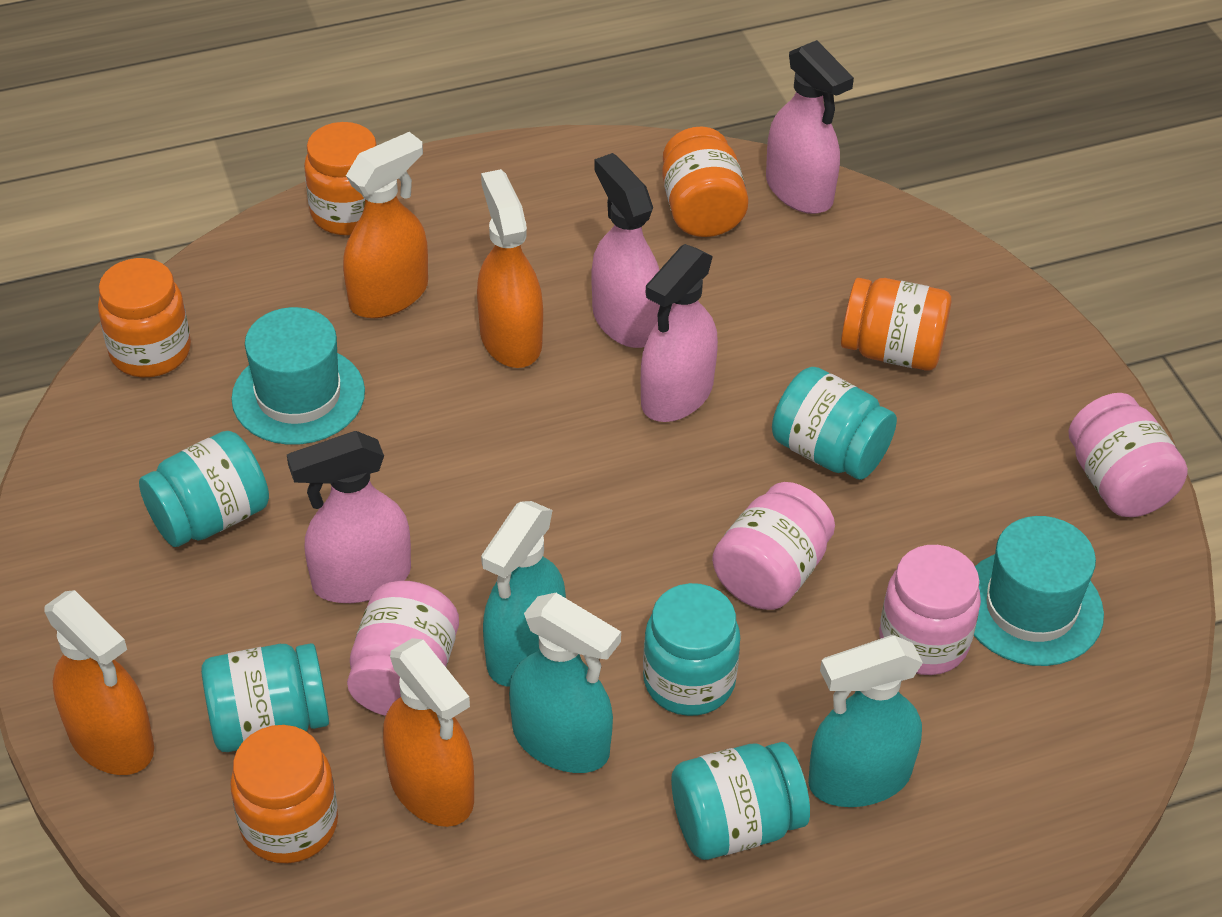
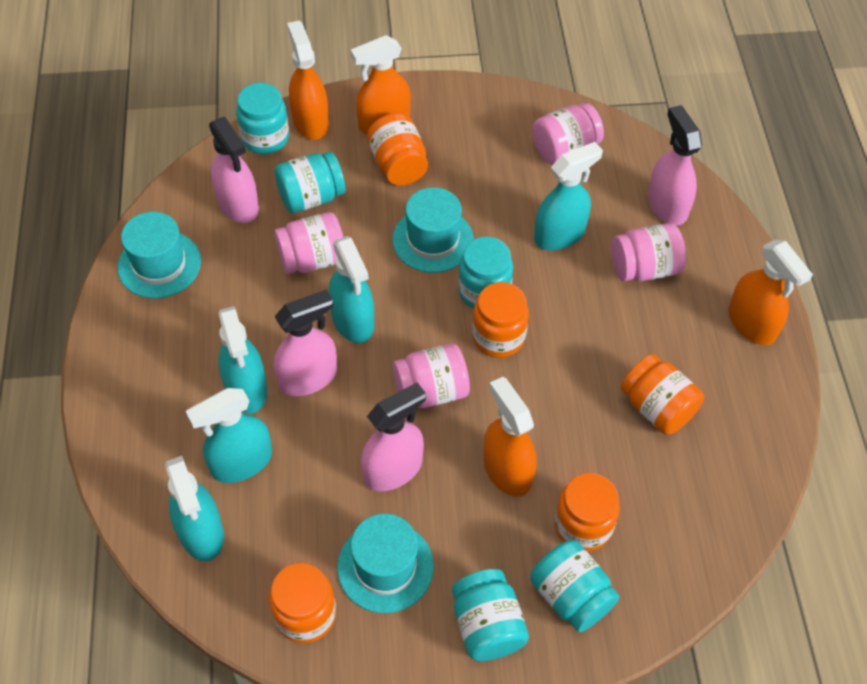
turquoise hat: [231,307,365,445] [974,516,1104,666] = 2 -> [117,212,201,298] [337,514,434,613] [392,187,474,273] = 3
turquoise spray bottle: [481,501,566,686] [509,593,621,773] [808,635,923,807] = 3 -> [165,456,224,561] [186,388,272,483] [218,306,267,414] [329,236,374,343] [534,142,603,250] = 5

